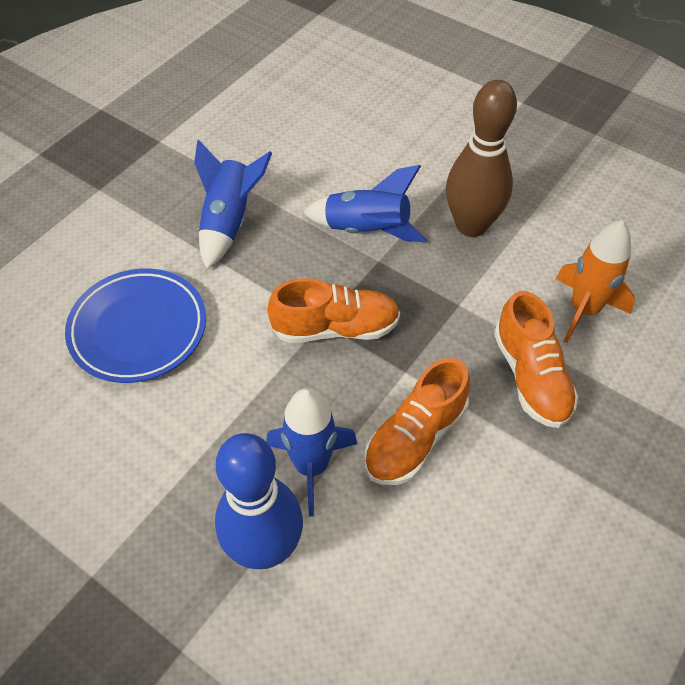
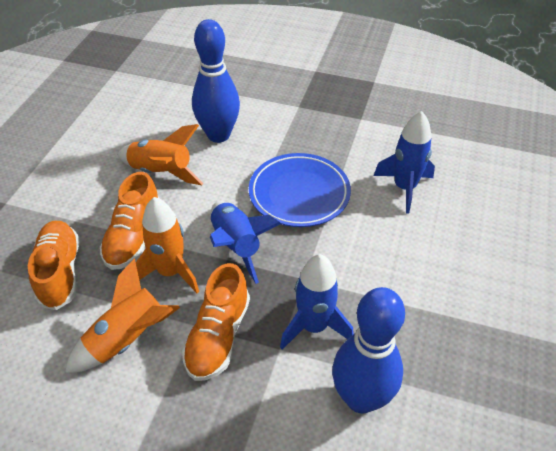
blue bowling pin: [215,433,303,569] = 1 -> [192,19,240,143] [332,287,405,413] = 2
brown bowling pin: [446,80,517,237] = 1 -> none = 0
orange rocket: [556,220,635,343] = 1 -> [65,258,180,373] [117,124,203,185] [136,197,199,293] = 3

